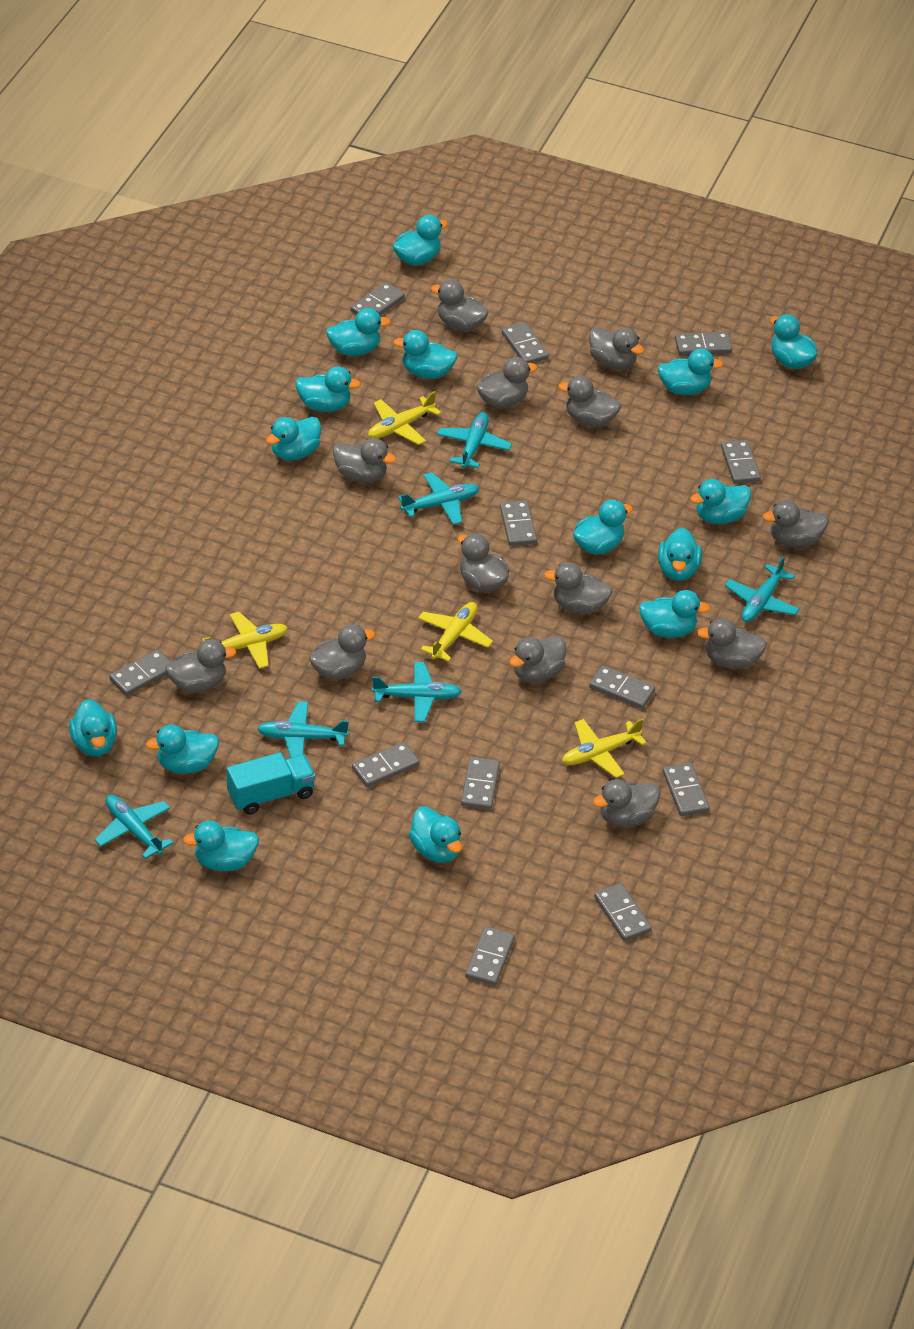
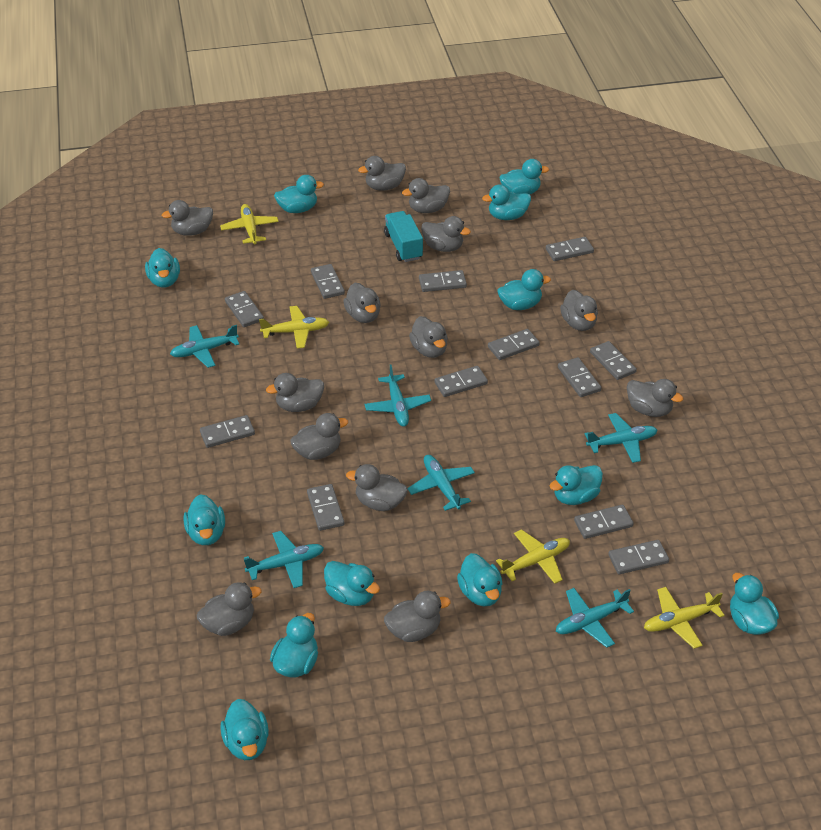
turquoise duck: [69,699,117,756] [146,725,219,774] [183,821,259,871] [266,417,321,461] [295,366,361,412] [326,308,391,356] [393,215,448,265] [393,330,457,379] [409,807,462,863] [573,500,633,555] [639,590,710,638] [658,349,723,395] [658,528,702,581] [690,479,751,524] [770,314,818,369] = 15 -> [145,248,180,288] [183,494,225,545] [220,699,269,760] [270,613,318,677] [274,175,324,213] [324,561,380,606] [457,553,503,606] [482,184,531,220] [498,269,551,310] [500,159,549,194] [550,465,603,505] [730,573,779,635] = 12

